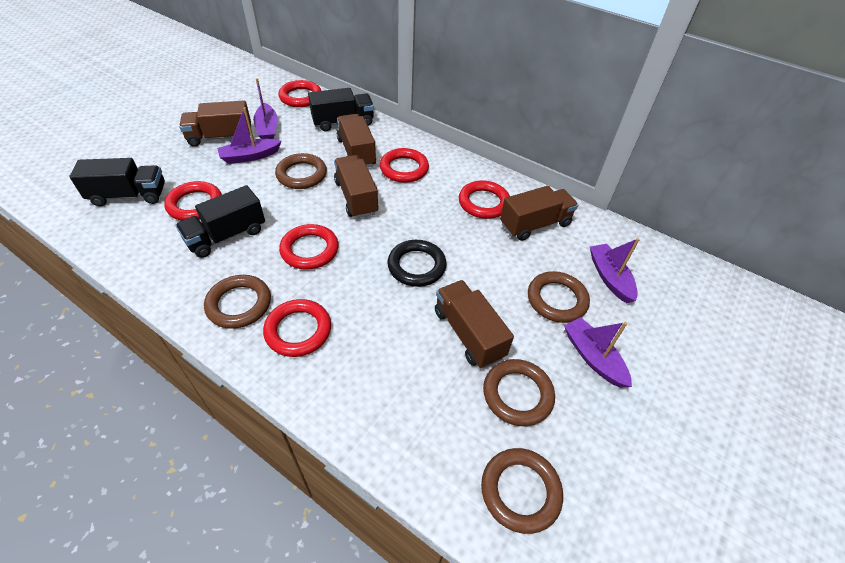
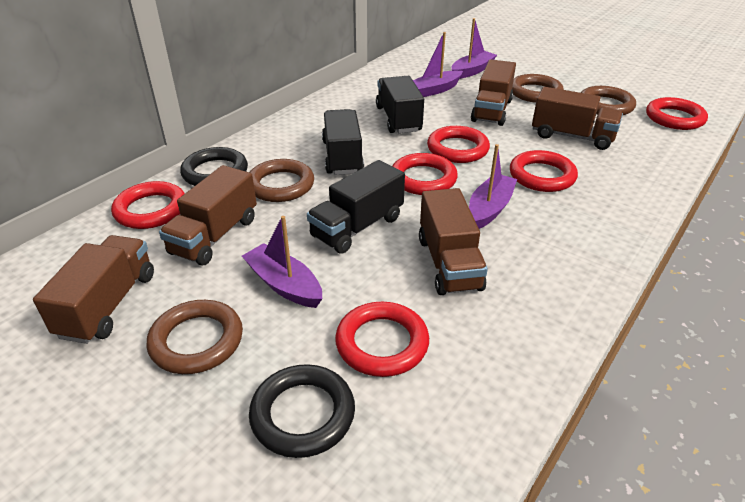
black ring: [387,240,447,287] = 1 -> [180,147,248,186] [249,364,355,458] = 2
brown ring: [204,275,271,329] [275,153,327,189] [481,448,563,534] [483,359,555,426] [528,271,590,323] = 5 -> [146,300,243,374] [249,159,314,202] [512,74,564,103] [581,86,636,116] = 4

